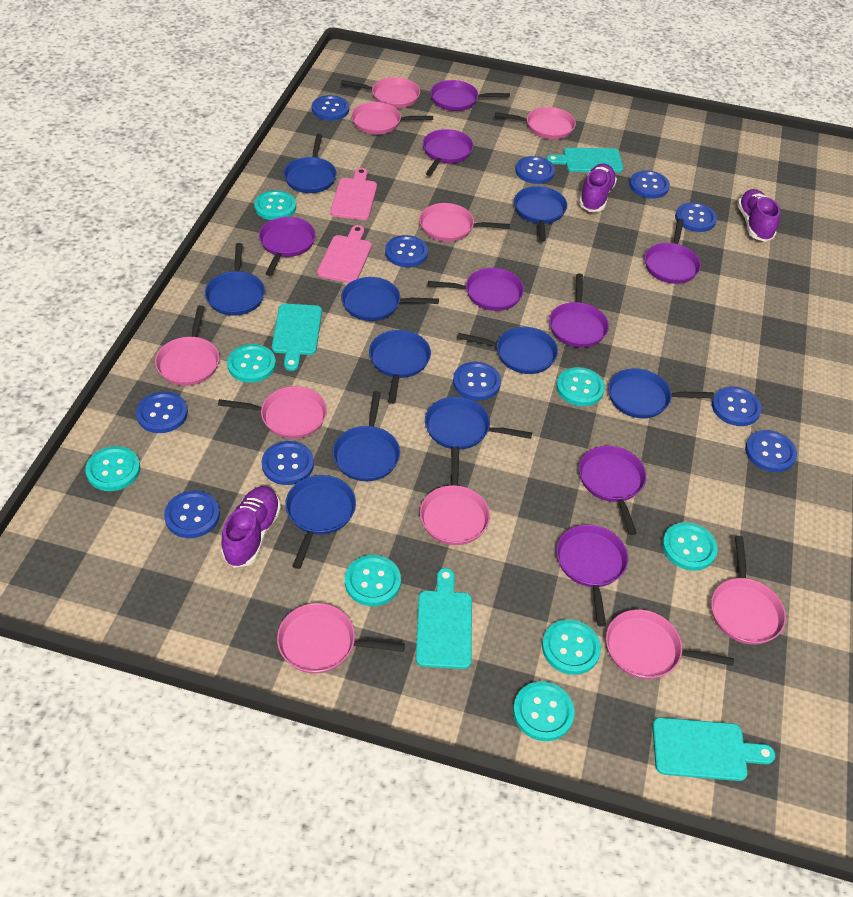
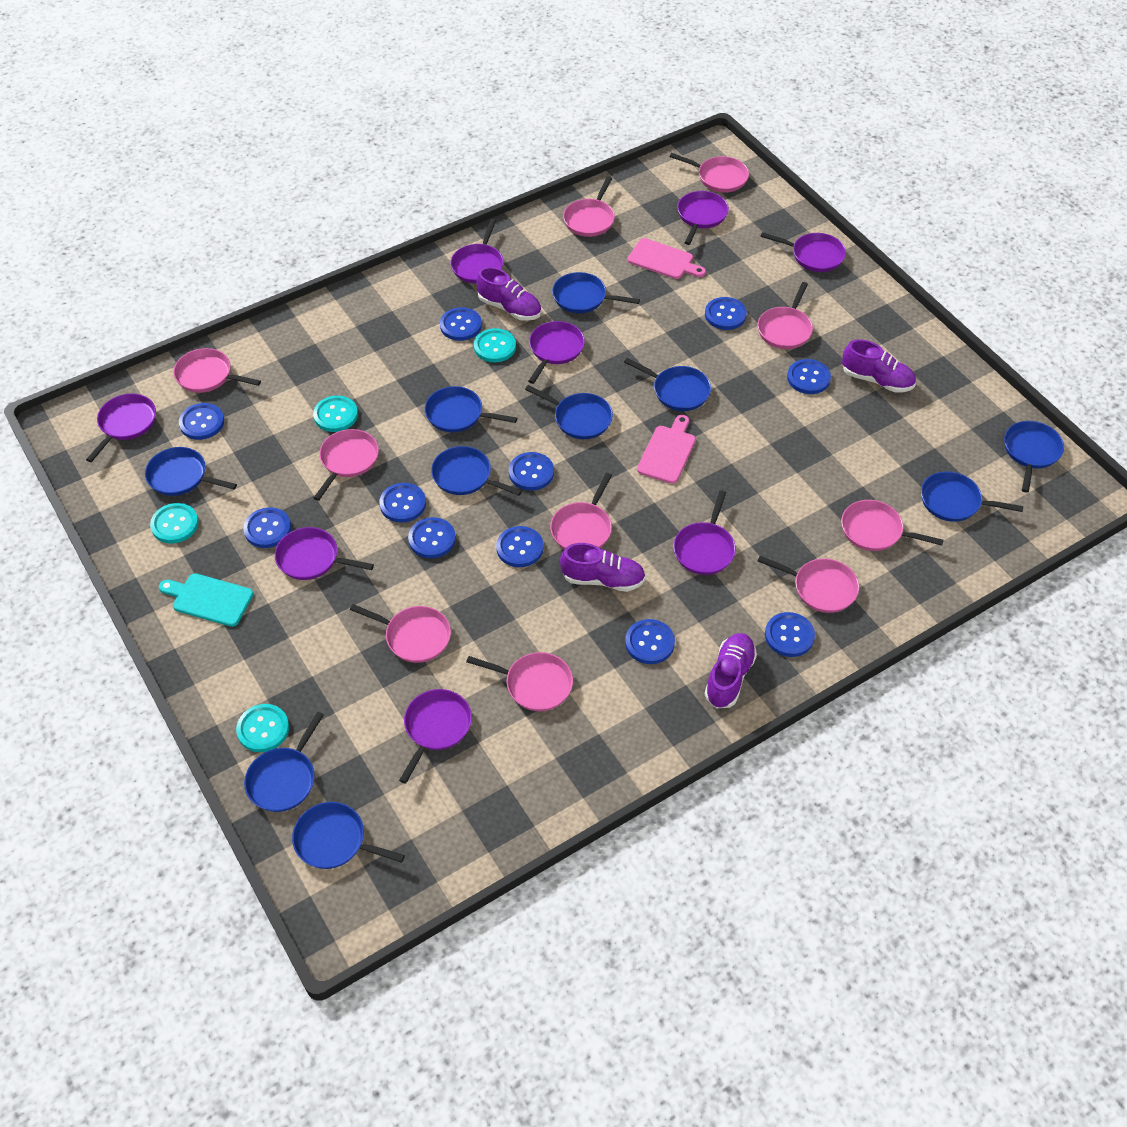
purple shoe: [221,486,281,568] [579,164,617,212] [737,189,780,242] = 3 -> [476,267,541,321] [560,543,646,592] [704,633,757,709] [842,339,916,393] = 4
turquoise button: [85,446,140,491] [227,344,276,383] [254,190,296,220] [345,555,401,606] [513,681,575,741] [542,619,601,675] [556,367,605,406] [662,522,718,571] = 8 -> [150,503,199,543] [236,704,289,752] [313,396,358,432] [474,328,516,362] = 4
turquoise cutting board: [272,304,322,371] [416,568,472,669] [547,148,623,173] [652,717,775,781] = 4 -> [159,573,254,627] = 1

